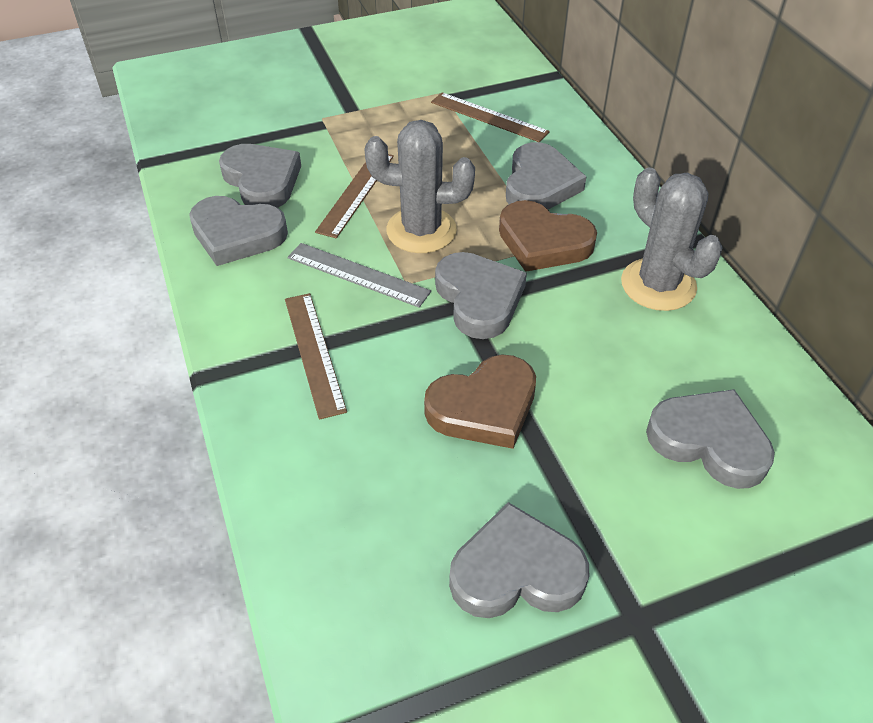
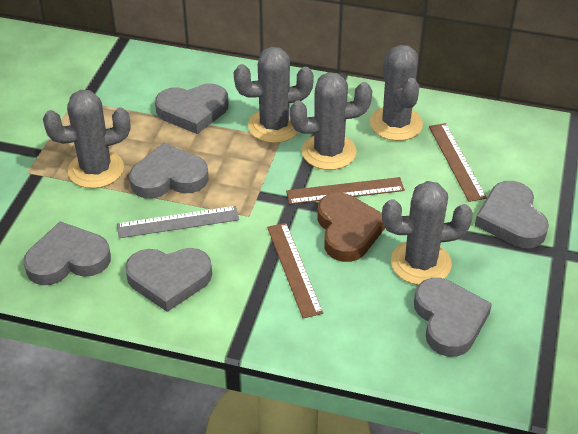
brown heart: [424,355,536,449] [499,200,597,272] = 2 -> [317,193,385,262] = 1
grey cactus: [364,120,475,253] [621,168,723,311] = 2 -> [43,90,130,188] [234,47,314,143] [290,72,372,170] [370,45,423,141] [382,181,473,285] = 5

